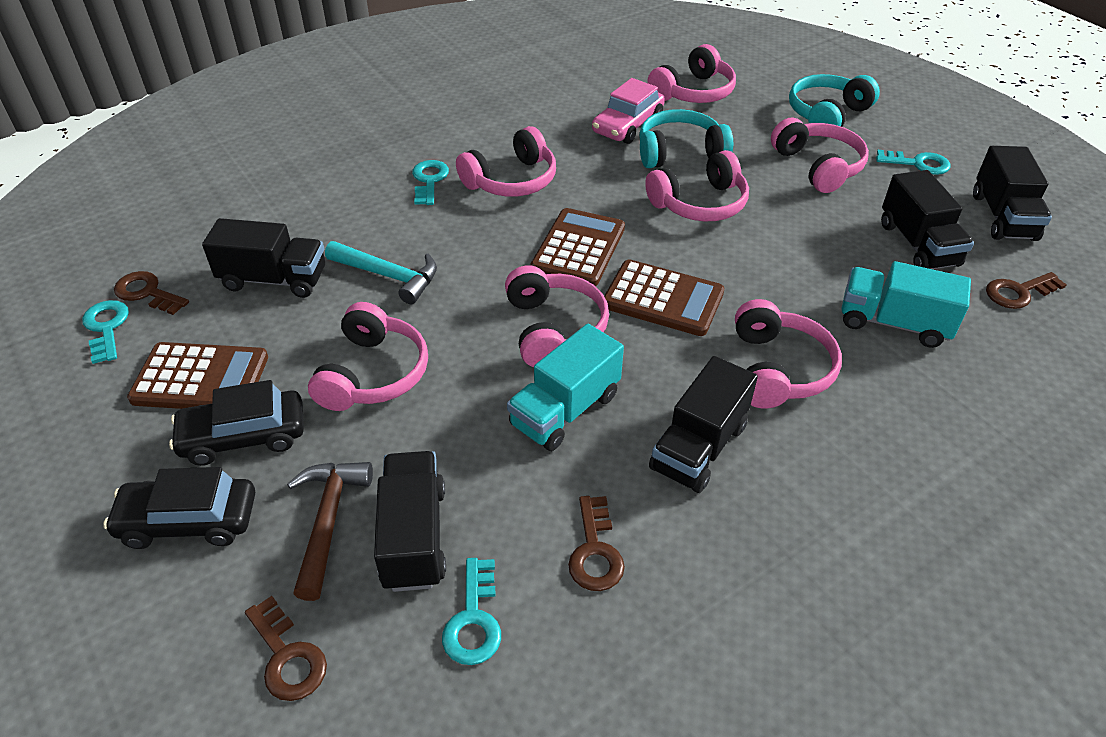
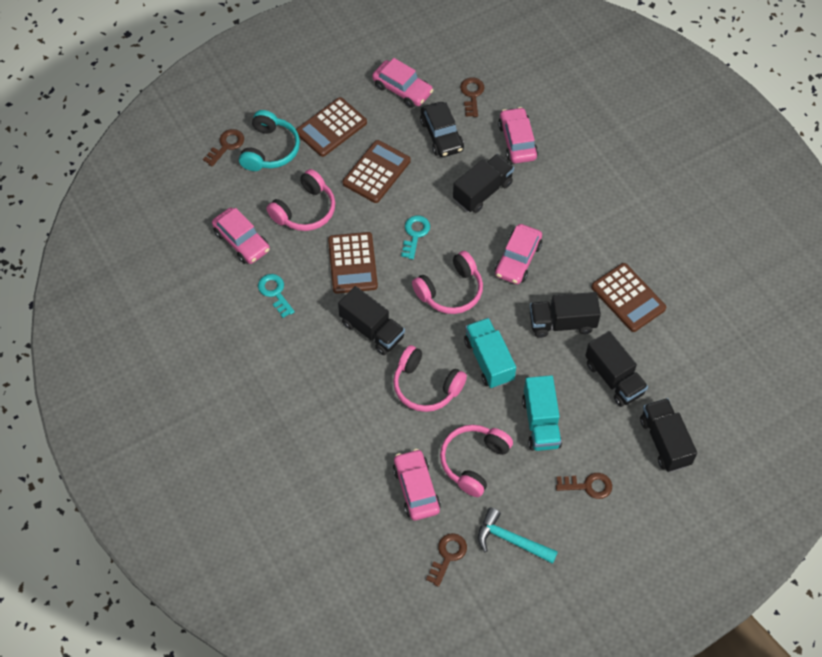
black car: [103,467,255,549] [169,380,304,466] = 2 -> [420,102,464,157] = 1
brown calculator: [127,342,268,409] [530,208,625,286] [604,259,725,336] = 3 -> [296,97,367,157] [328,232,378,294] [343,140,410,203] [591,263,666,332] = 4
brown hammer: [287,462,373,601] = 1 -> none = 0
pink car: [592,78,665,144] = 1 -> [212,208,270,264] [372,58,433,108] [393,449,441,521] [495,224,542,284] [498,107,538,163] = 5
pink headphones: [308,302,428,411] [456,126,556,197] [505,265,609,367] [645,150,749,222] [648,44,736,103] [735,299,842,409] [771,118,869,193] = 7 -> [266,169,335,231] [393,345,467,412] [412,251,483,314] [440,425,513,497] = 4
turquoise headphones: [639,109,733,168] [789,74,880,127] = 2 -> [239,110,300,171] = 1
turquoise key: [82,300,129,364] [412,160,449,205] [442,558,501,665] [876,150,950,175] = 4 -> [258,274,295,318] [401,216,430,259] = 2

